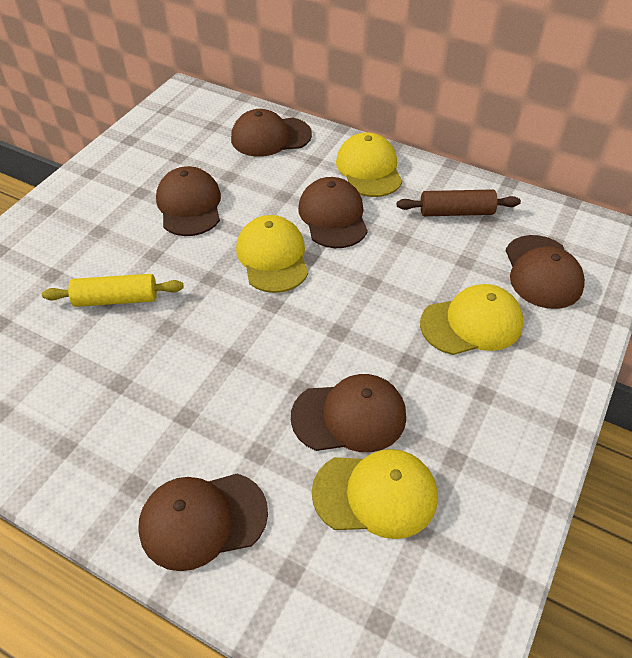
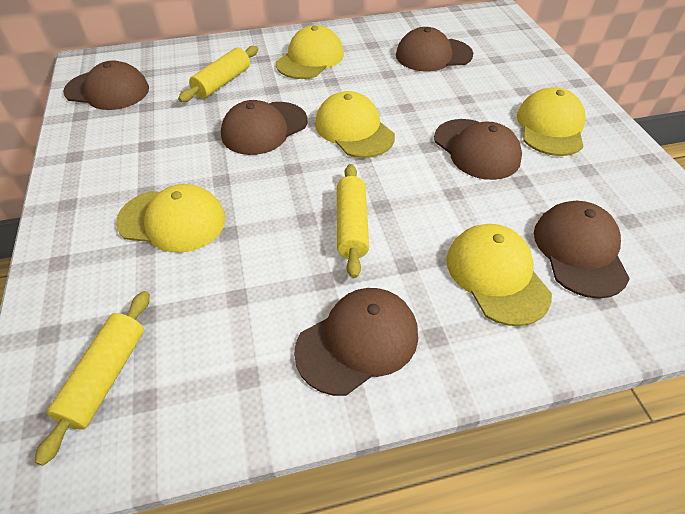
brown rolling pin: [397,189,521,216] = 1 -> none = 0
yellow cap: [236,215,308,293] [312,449,437,539] [336,132,402,197] [420,284,523,355] = 4 -> [116,184,226,253] [276,25,344,79] [315,91,395,158] [446,224,552,326] [517,87,585,156] = 5
yellow rolling pin: [42,274,184,307] = 1 -> [35,291,150,466] [178,46,258,102] [337,164,369,278] = 3

